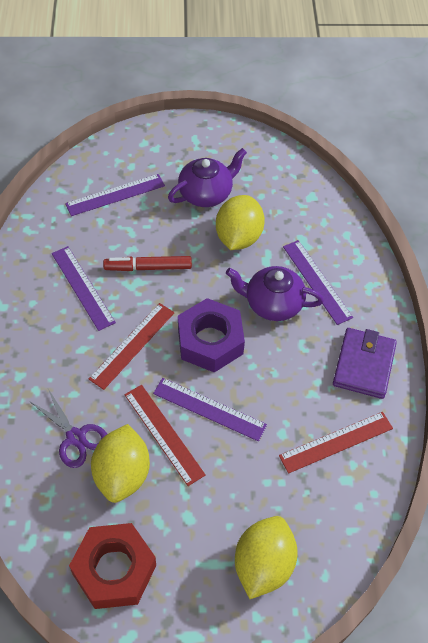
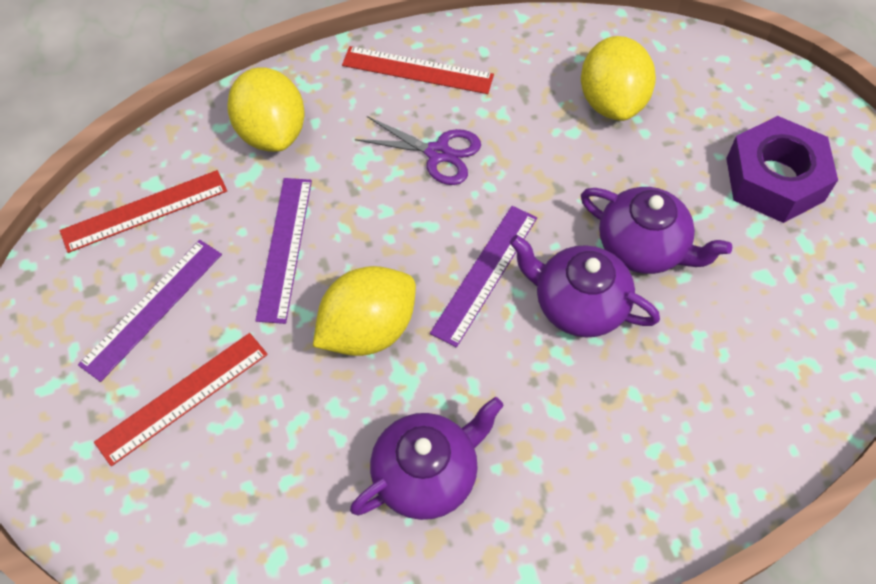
purple ruler: [52,246,116,331] [65,174,165,216] [153,378,267,441] [283,240,353,325] = 4 -> [78,240,222,382] [255,178,312,324] [430,206,537,348] = 3
purple teapot: [168,148,247,207] [226,266,324,321] = 2 -> [350,397,504,520] [510,235,660,337] [581,187,732,274] = 3
purple wallet: [333,328,397,399] = 1 -> none = 0
red marker: [103,256,192,271] = 1 -> none = 0
red nut: [69,523,156,609] = 1 -> none = 0

